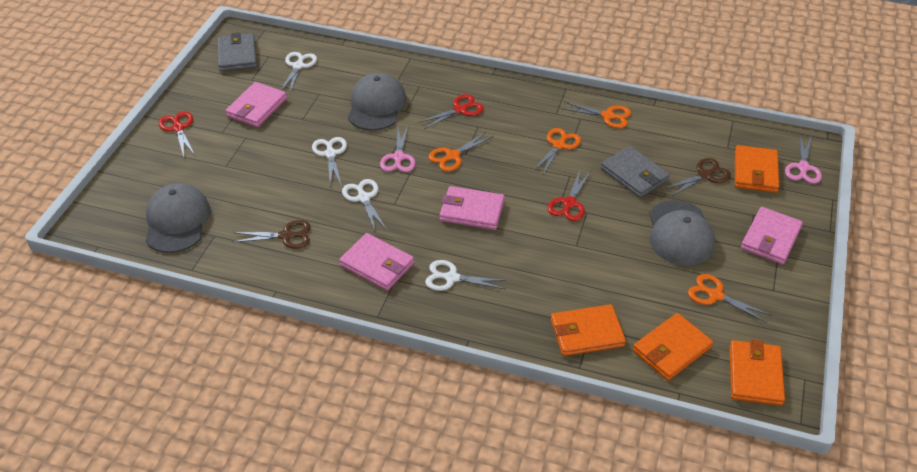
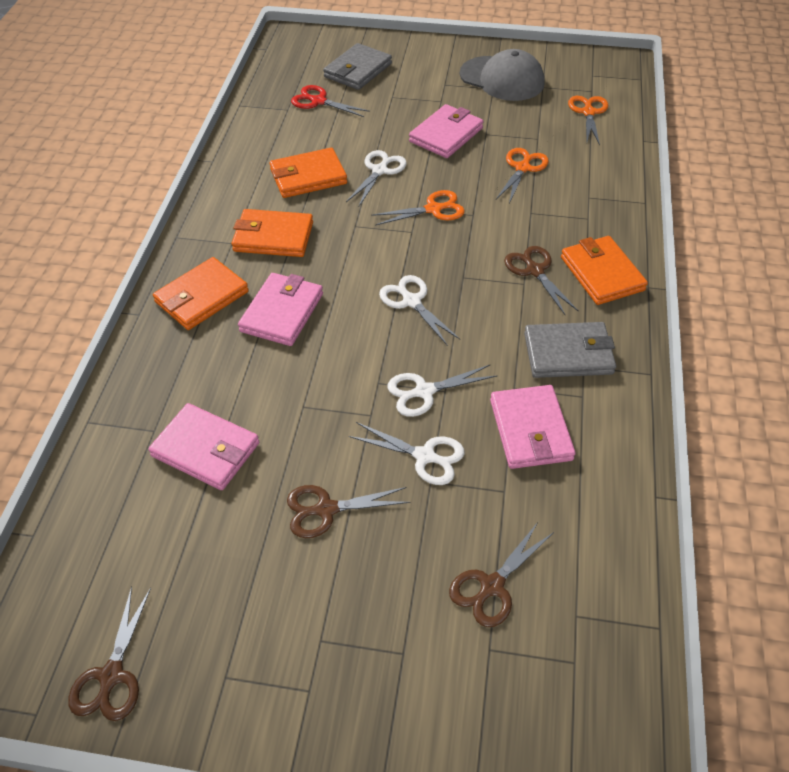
brown scissors: [233,220,311,249] [663,158,731,197] = 2 -> [68,586,151,721] [287,485,410,538] [449,522,554,627] [504,246,579,315] = 4
grey cap: [145,183,210,253] [348,73,406,131] [649,200,715,266] = 3 -> [460,49,545,101] = 1
orange scissors: [428,132,493,172] [533,128,581,174] [563,102,631,128] [688,274,772,323] = 4 -> [371,190,465,226] [496,148,549,203] [568,96,608,145] = 3
pink scissors: [380,124,416,172] [785,135,822,184] = 2 -> none = 0
red scissors: [159,111,194,157] [418,94,484,129] [548,170,591,221] = 3 -> [291,85,370,117] = 1

